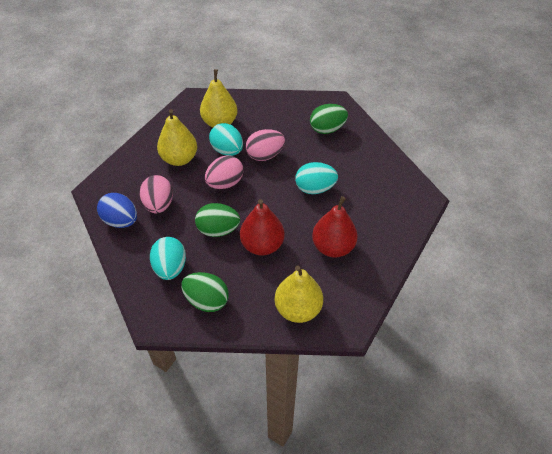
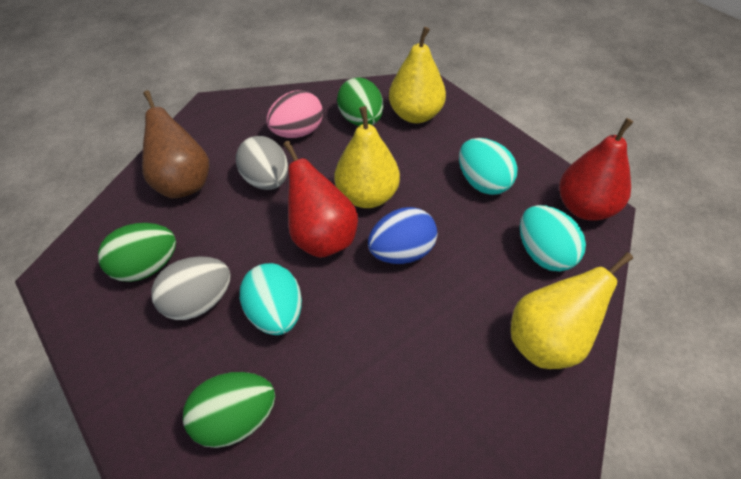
brown pear: none = 0 -> [142,91,210,199] = 1
grey egg: none = 0 -> [151,256,231,320] [236,136,288,190] = 2
pink egg: [140,175,173,213] [205,155,244,189] [246,129,285,161] = 3 -> [266,90,323,138] = 1

